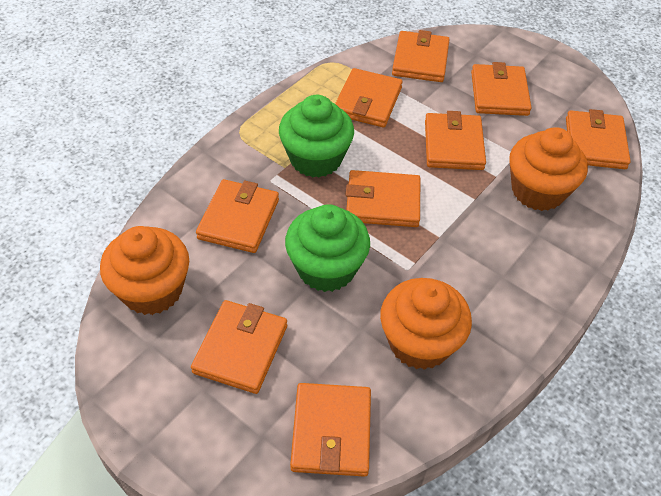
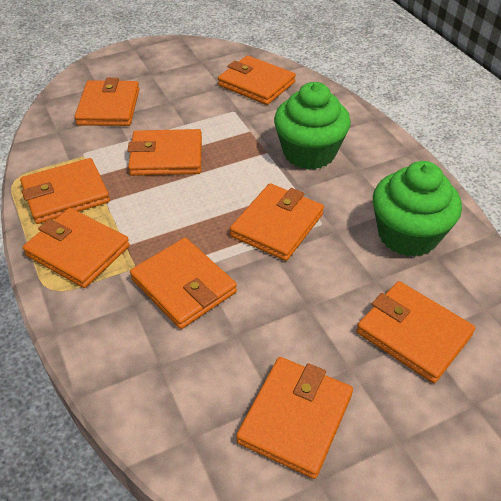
orange cupcake: [100,226,189,315] [380,278,472,370] [509,127,588,211] = 3 -> none = 0

